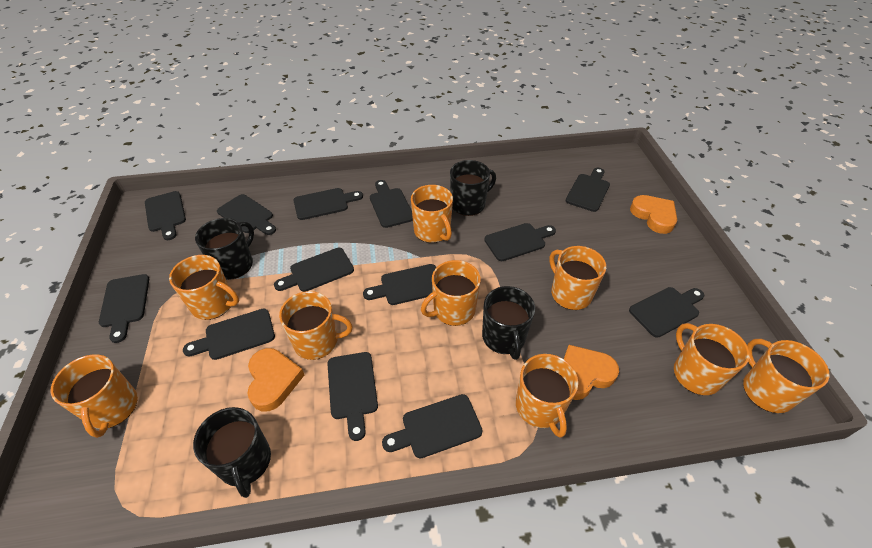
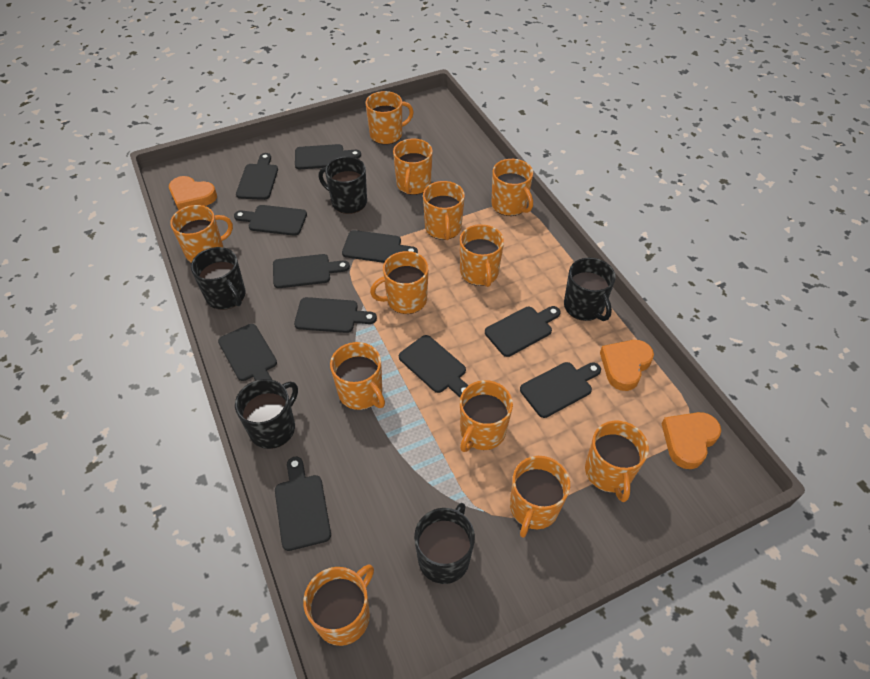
black cutting board: [99,274,149,343] [145,191,186,240] [183,309,275,360] [217,194,276,235] [274,248,354,292] [293,188,363,220] [328,352,378,441] [363,264,436,305] [370,180,413,228] [382,394,483,458] [484,223,556,261] [566,168,610,212] [629,287,704,338] = 13 -> [218,324,277,381] [234,205,307,236] [236,153,278,200] [273,254,350,288] [275,457,331,551] [294,297,377,333] [295,144,361,169] [342,230,418,263] [399,335,469,397] [485,306,561,357] [520,362,601,418] = 11
black mug: [193,407,271,498] [195,218,254,280] [450,160,496,216] [482,286,535,360] = 4 -> [191,247,246,310] [235,379,298,449] [319,156,367,214] [414,503,475,584] [564,258,616,321] = 5
orange mug: [51,354,138,438] [169,255,239,320] [279,291,353,360] [411,185,453,243] [421,260,481,326] [516,354,578,438] [549,246,606,310] [674,323,750,395] [743,339,830,413] = 9 -> [170,205,233,263] [303,565,374,646] [330,342,385,410] [366,91,414,145] [370,251,429,314] [393,138,433,195] [423,181,465,240] [460,224,504,287] [460,380,513,452] [492,159,533,216] [510,456,570,538] [585,421,649,502] = 12

